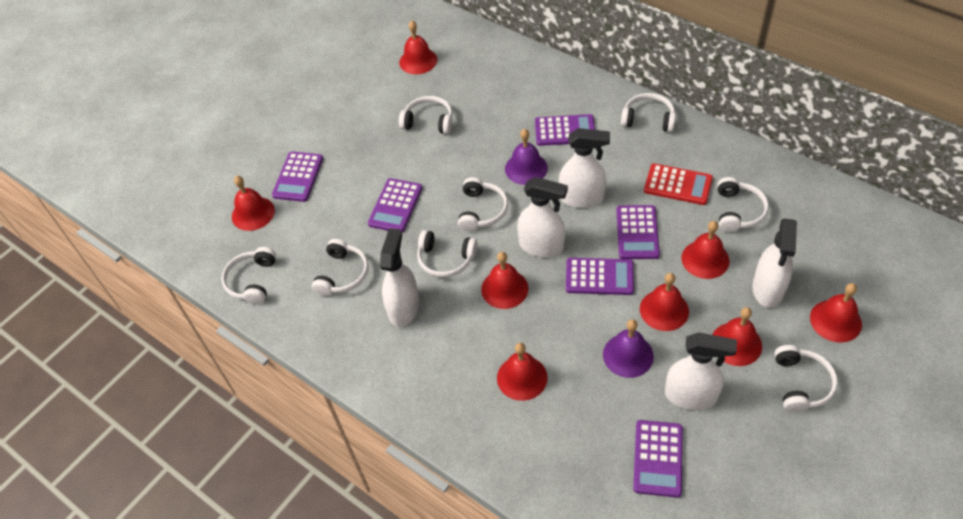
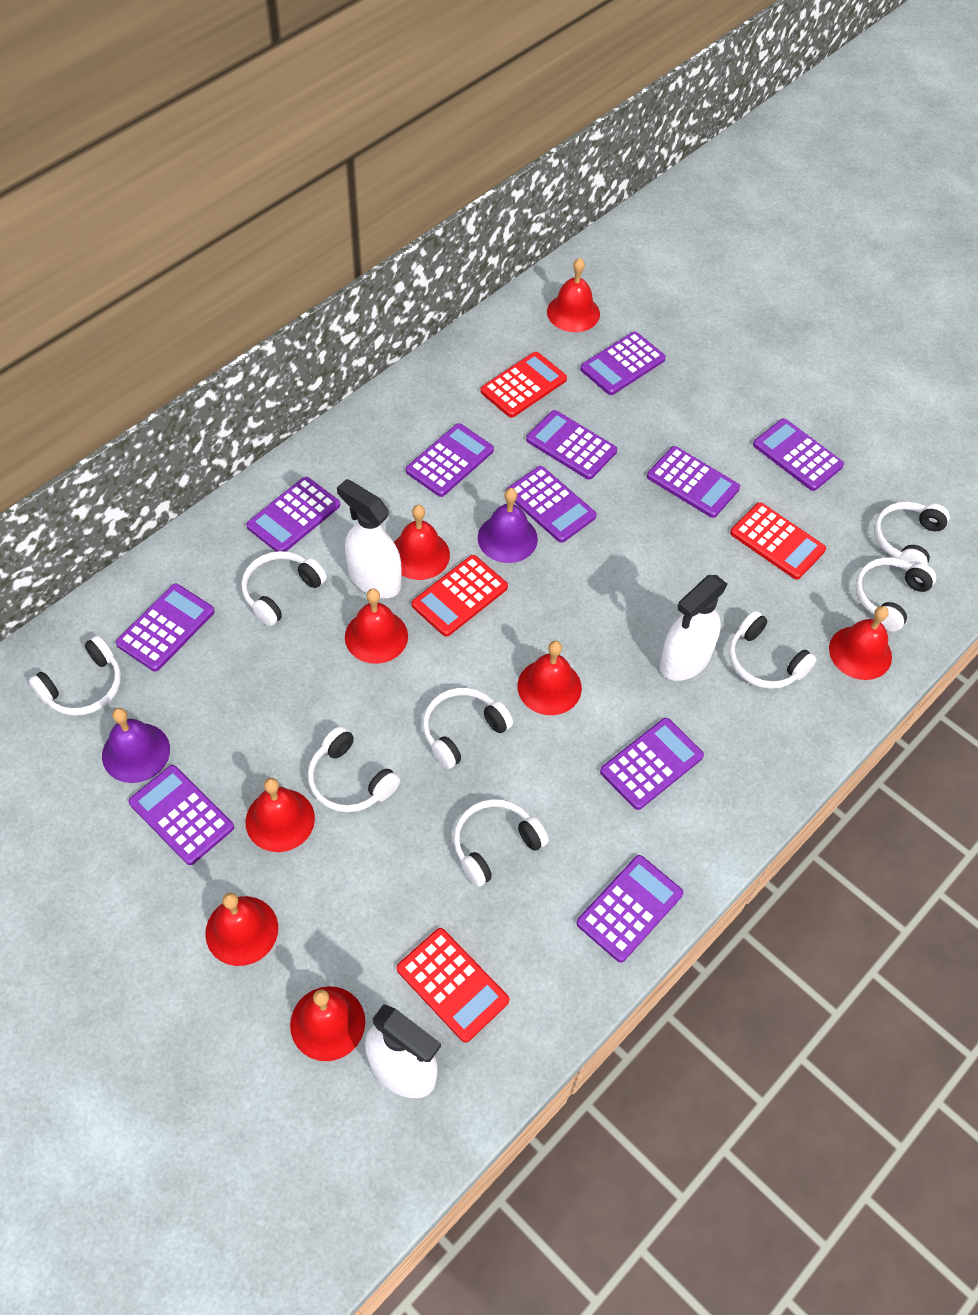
purple calculator: [272,152,323,202] [368,178,422,233] [535,114,595,146] [566,258,634,295] [616,205,660,259] [633,420,683,498] = 6 -> [116,584,215,671] [128,765,234,865] [246,477,340,552] [406,423,494,497] [506,466,597,543] [526,410,617,480] [576,855,683,962] [580,332,666,395] [600,718,704,810] [647,446,740,518] [753,418,844,491] = 11
red calculator: [644,163,713,205] = 1 -> [397,928,509,1043] [411,555,508,637] [480,352,567,418] [730,502,826,580] = 4
white spray bottle: [380,228,419,327] [517,177,568,257] [559,128,610,208] [665,332,737,410] [753,219,797,308] = 5 -> [337,479,402,598] [365,1004,441,1098] [660,575,728,681] = 3

